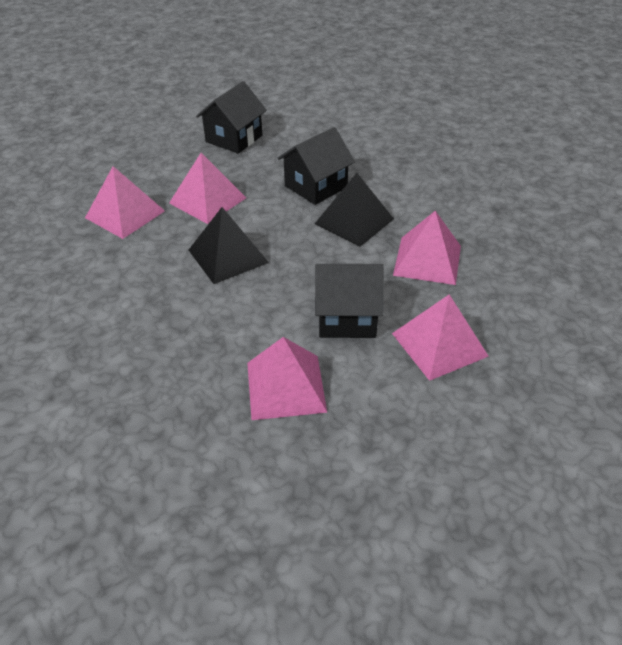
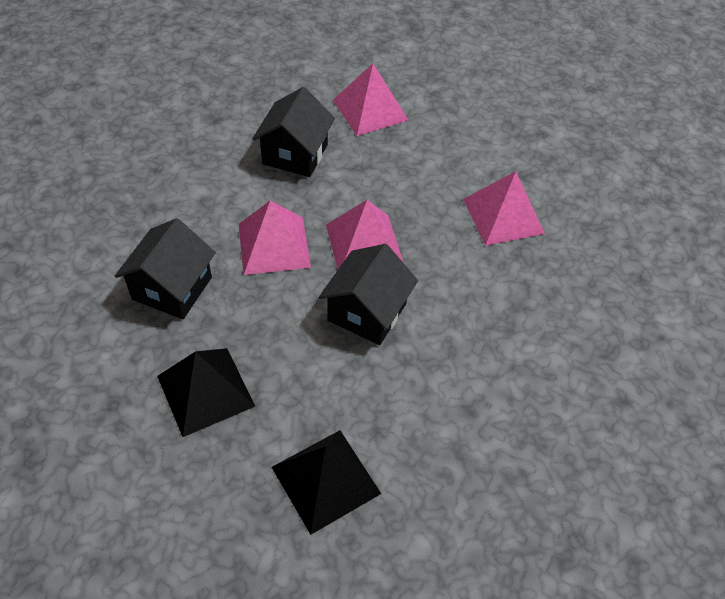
pink pyramid: [85,166,165,239] [169,153,246,224] [247,337,327,420] [392,294,489,381] [393,211,461,285] = 5 -> [239,201,311,275] [326,200,404,269] [333,64,408,136] [463,171,545,246] = 4

